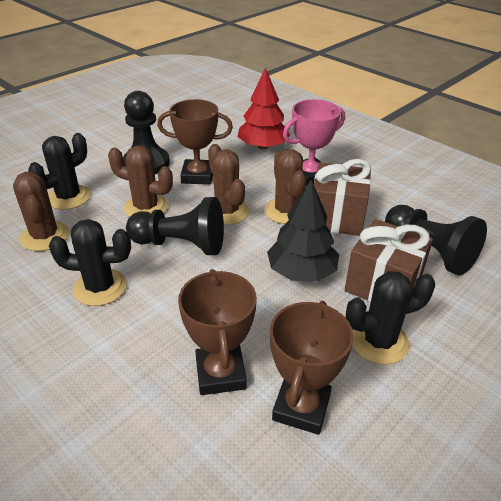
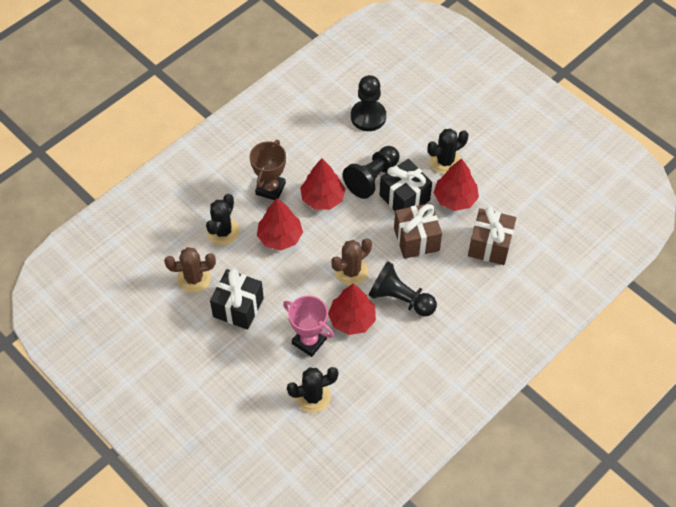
black gift: none = 0 -> [210,269,264,330] [379,159,432,211] = 2
black tree: [267,180,339,282] = 1 -> none = 0
brown cactus: [13,172,69,251] [108,145,173,217] [208,144,249,225] [264,149,306,224] = 4 -> [164,247,216,293] [331,238,372,286] = 2
brown trophy: [157,99,233,185] [178,269,257,395] [270,301,354,435] = 3 -> [250,140,286,200] = 1
red tree: [238,68,290,150] = 1 -> [257,198,303,250] [300,158,345,210] [328,284,376,335] [434,158,479,211] = 4

